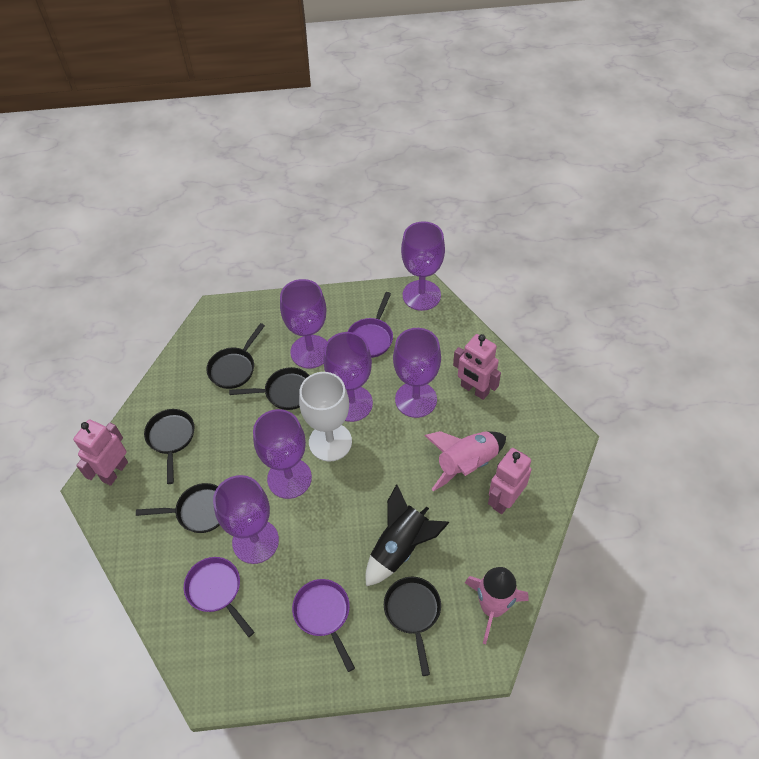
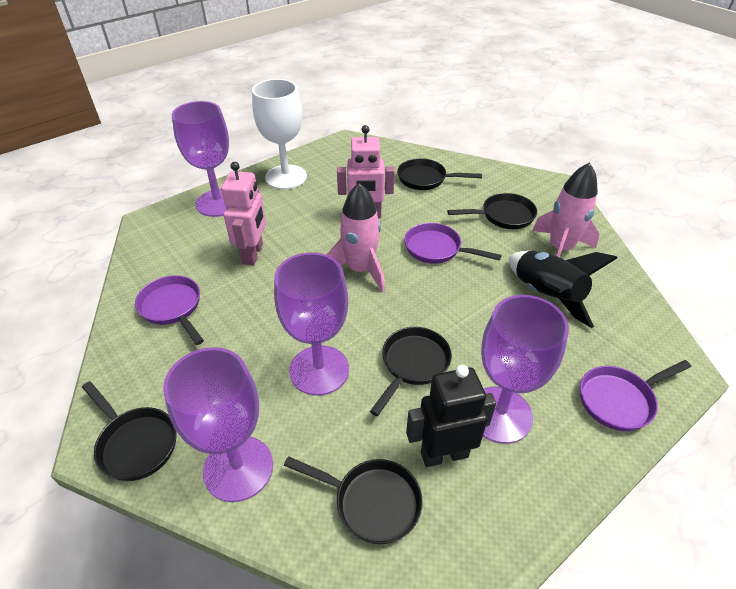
black robot: none = 0 -> [406,365,496,467] = 1
pink robot: [73,419,128,486] [453,334,501,400] [488,448,532,514] = 3 -> [221,162,266,265] [337,125,395,219] = 2
purple goblet: [213,475,279,564] [253,409,312,499] [280,279,327,368] [323,332,373,422] [393,328,441,418] [401,221,445,311] = 6 -> [163,347,273,502] [172,101,229,217] [274,252,349,396] [481,295,569,444] = 4

